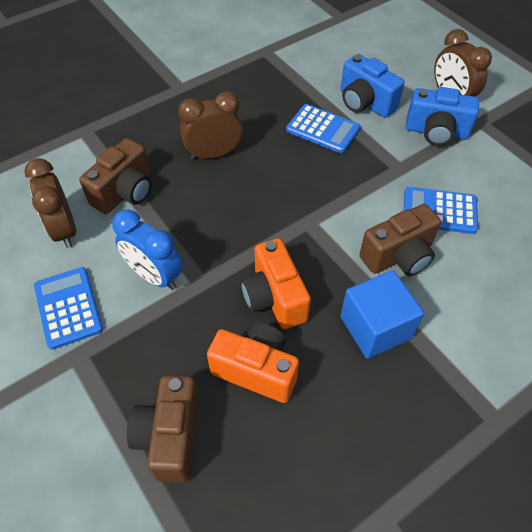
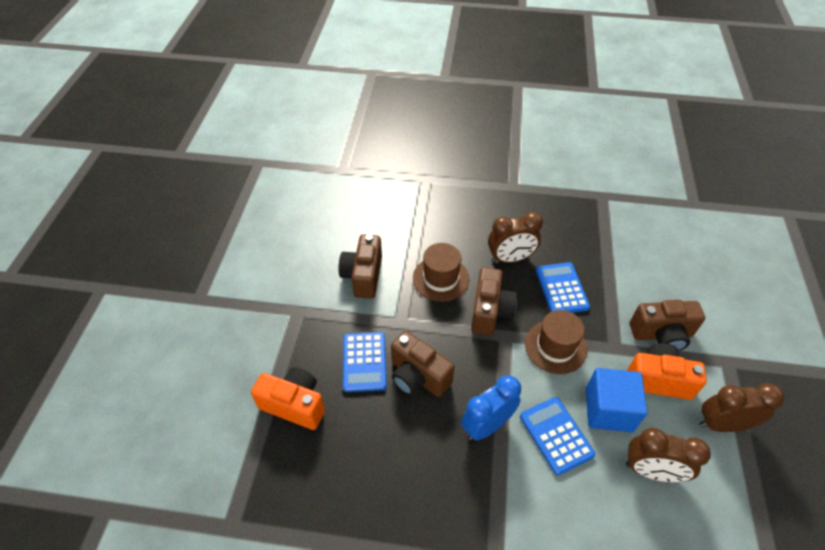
blue camera: [341,54,404,118] [406,87,479,146] = 2 -> none = 0
brown camera: [79,138,152,214] [127,375,199,483] [359,204,441,276] = 3 -> [339,234,382,299] [391,331,454,397] [471,267,517,336] [630,300,705,351] = 4
brown hat: none = 0 -> [413,243,469,302] [525,310,587,374] = 2

